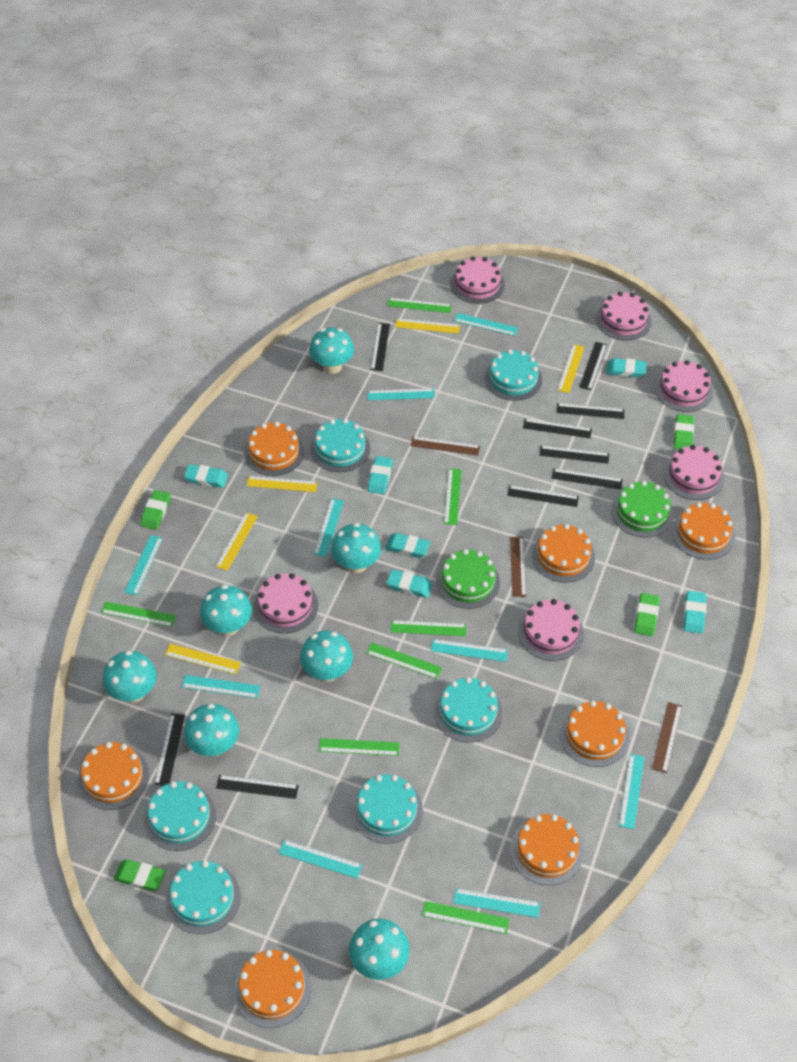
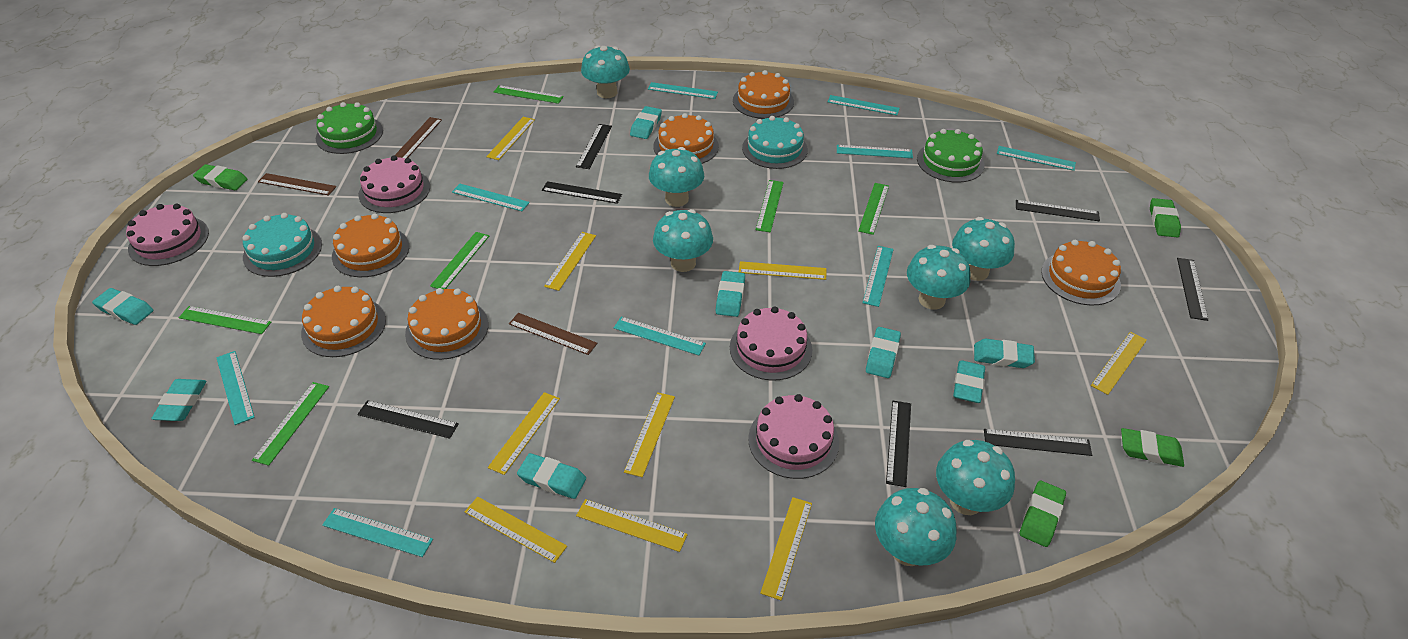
black ruler: [154,714,185,786] [216,775,299,799] [371,323,390,371] [507,485,579,507] [523,419,592,438] [539,446,609,464] [552,468,623,489] [556,403,624,419] [579,342,607,390] = 9 -> [357,400,459,439] [542,181,622,204] [576,124,612,169] [886,401,911,487] [984,429,1092,456] [1016,200,1100,221] [1177,258,1208,321] = 7
green ruler: [101,601,176,627] [319,738,400,756] [366,642,442,679] [387,298,452,313] [391,620,467,636] [422,901,509,934] [444,468,462,525] = 7 -> [179,306,271,334] [252,382,329,466] [430,232,489,289] [494,85,564,104] [756,180,784,232] [858,183,889,235] = 6
orange cake: [78,742,149,810] [234,950,311,1028] [244,422,304,476] [510,814,584,885] [532,524,595,582] [560,701,630,767] [672,502,735,560] = 7 -> [301,286,386,357] [332,213,409,277] [405,288,489,360] [654,113,719,164] [733,70,794,119] [1041,240,1121,305] = 6
pink cake: [253,573,318,633] [450,256,505,304] [518,599,584,661] [596,292,652,340] [655,360,713,412] [663,445,725,500] = 6 -> [126,204,209,266] [359,155,430,213] [730,306,812,381] [748,394,839,479] = 4
turquoise cake: [144,781,216,851] [166,860,241,934] [310,419,370,472] [351,774,423,844] [434,677,502,743] [485,349,542,401] = 6 -> [243,213,322,277] [742,116,808,169] = 2
turquoise eraser: [184,464,228,488] [367,456,393,494] [385,533,430,558] [387,569,433,598] [606,358,647,377] [684,591,707,634] = 6 -> [92,288,154,325] [151,379,206,421] [517,453,586,499] [630,106,662,139] [716,271,745,317] [866,327,901,378] [953,360,985,403] [974,339,1035,368] = 8
yellow ruler: [165,644,241,674] [215,513,258,571] [247,476,318,492] [395,318,460,334] [557,344,585,393] = 5 -> [464,497,567,563] [486,117,535,160] [488,392,560,475] [544,232,596,291] [576,499,688,552] [624,392,675,477] [739,261,826,280] [760,497,812,600] [1091,331,1147,395] = 9

